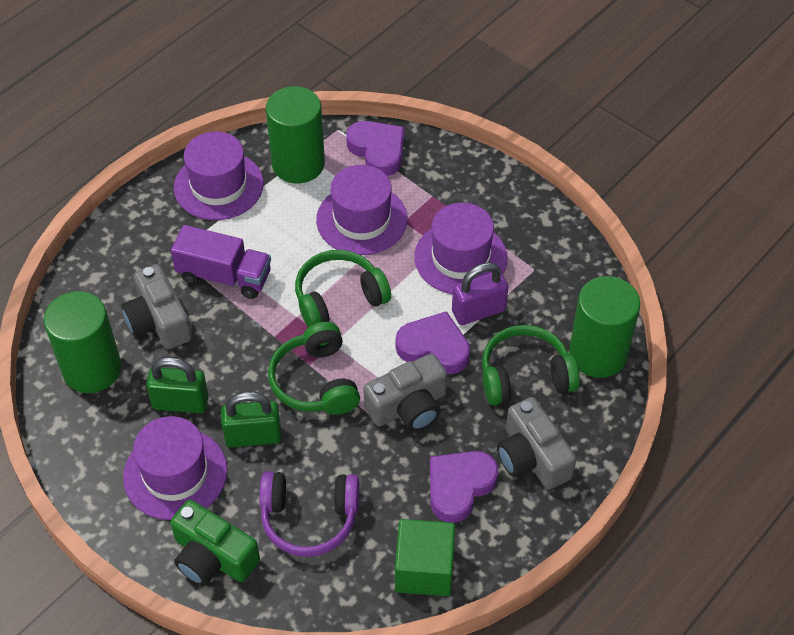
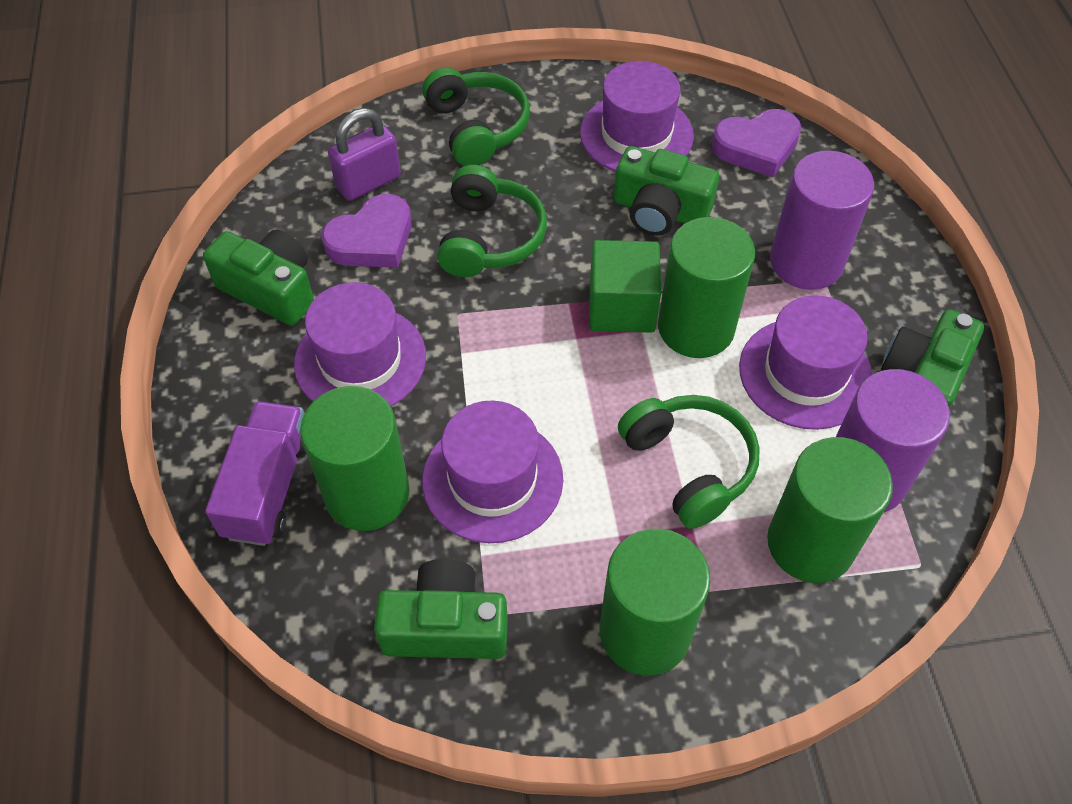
green camera: [170,500,260,586] = 1 -> [203,230,314,326] [374,559,508,659] [614,146,719,236] [881,309,984,409] = 4
green cylinder: [44,291,121,393] [266,86,325,183] [569,276,640,378] = 3 -> [300,386,410,531] [600,529,711,676] [658,217,755,358] [767,437,893,583] = 4
green padlock: [146,357,209,413] [221,391,281,447] = 2 -> none = 0
grey camera: [122,264,192,349] [363,353,447,431] [497,397,576,490] = 3 -> none = 0
purple cylinder: none = 0 -> [770,151,874,290] [836,369,950,512] = 2
purple headphones: [259,471,359,557] = 1 -> none = 0
purple heart: [346,121,404,176] [396,311,470,374] [430,451,498,523] = 3 -> [322,194,411,268] [712,109,801,177] = 2

